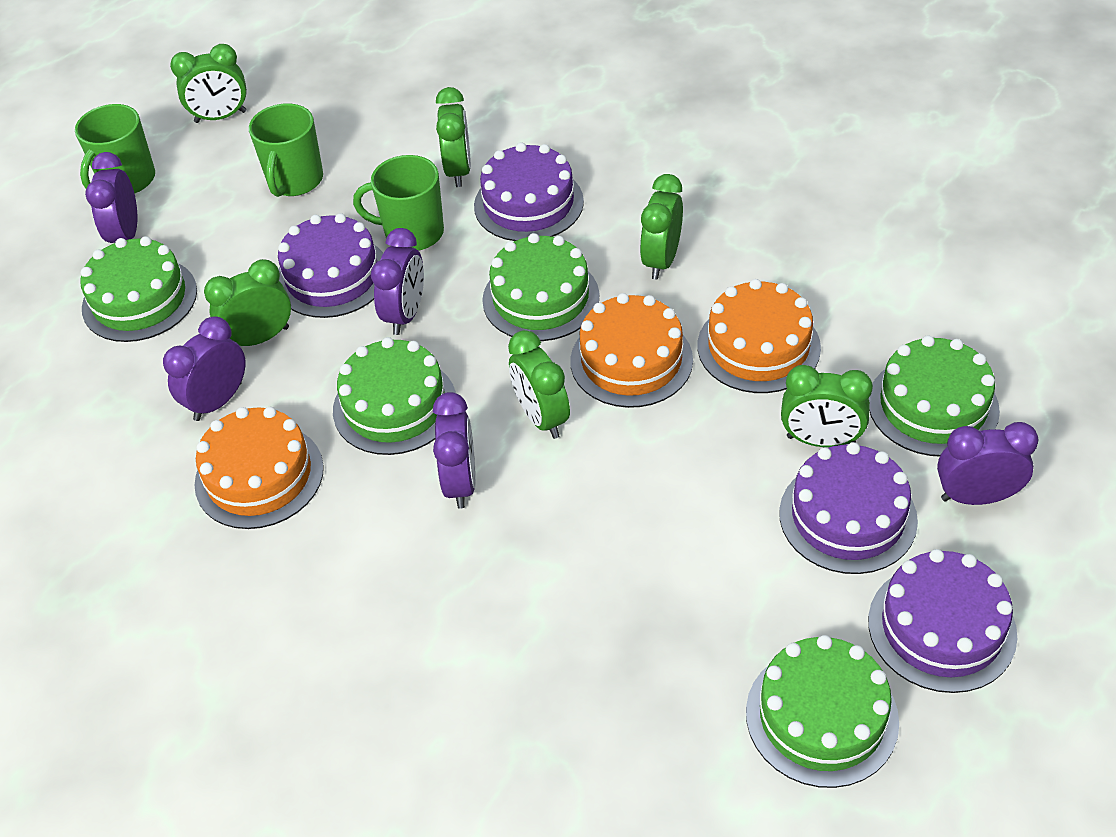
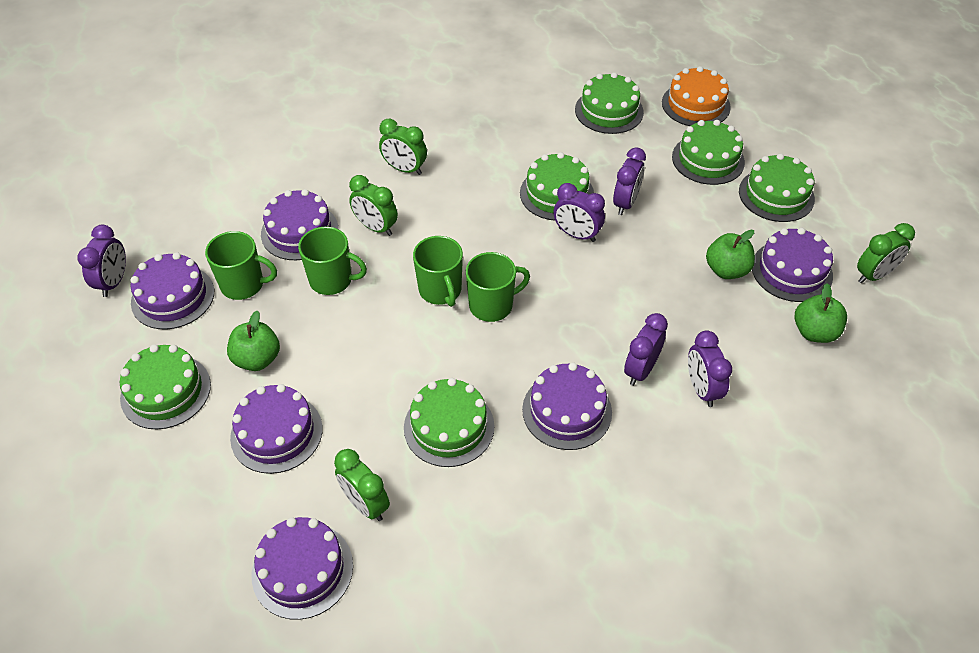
green apple: none = 0 -> [227,311,280,371] [706,230,755,279] [794,283,847,343] = 3
green cake: [80,236,197,342] [333,337,456,455] [482,233,600,341] [746,635,899,788] [869,335,1000,456] = 5 -> [120,344,211,429] [404,378,495,467] [520,152,594,221] [575,72,644,134] [672,120,745,185] [739,153,815,222] = 6
green clock: [170,44,247,123] [204,259,291,346] [436,87,471,187] [508,330,570,439] [640,174,683,280] [781,365,873,447] = 6 -> [334,449,390,521] [349,175,398,236] [379,119,427,175] [857,223,915,283] = 4
green mug: [75,104,155,194] [249,103,323,197] [353,155,444,251] = 3 -> [205,231,277,300] [298,227,367,295] [413,236,463,307] [466,252,530,322] = 4
orange cake: [194,407,324,529] [570,293,693,408] [698,279,821,393] = 3 -> [662,66,731,126] = 1
purple cake: [278,213,383,318] [474,143,584,241] [779,442,918,574] [868,549,1017,693] = 4 -> [130,252,214,329] [230,384,322,474] [252,517,353,620] [261,189,338,260] [522,363,612,450] [752,228,833,302] = 6

